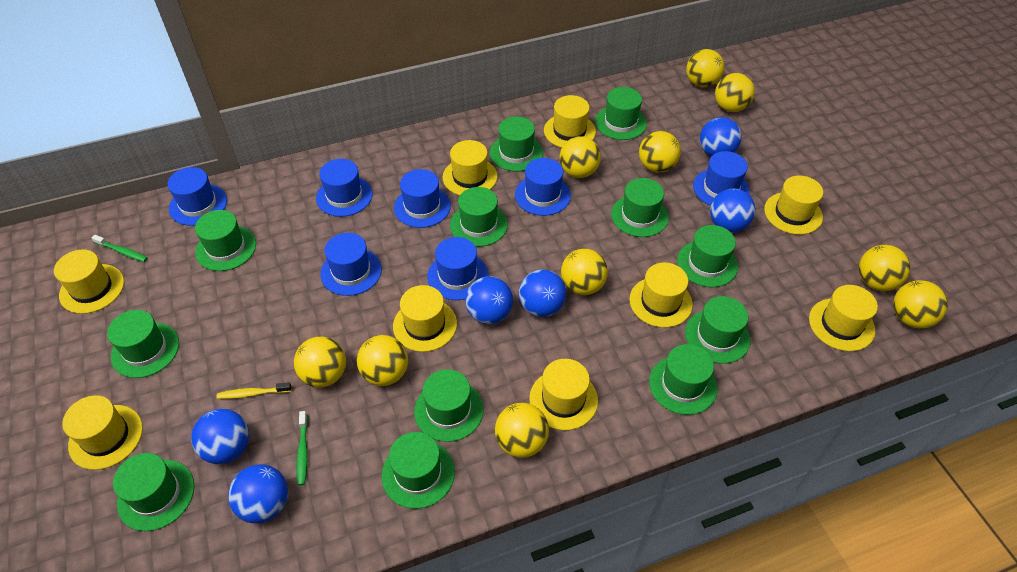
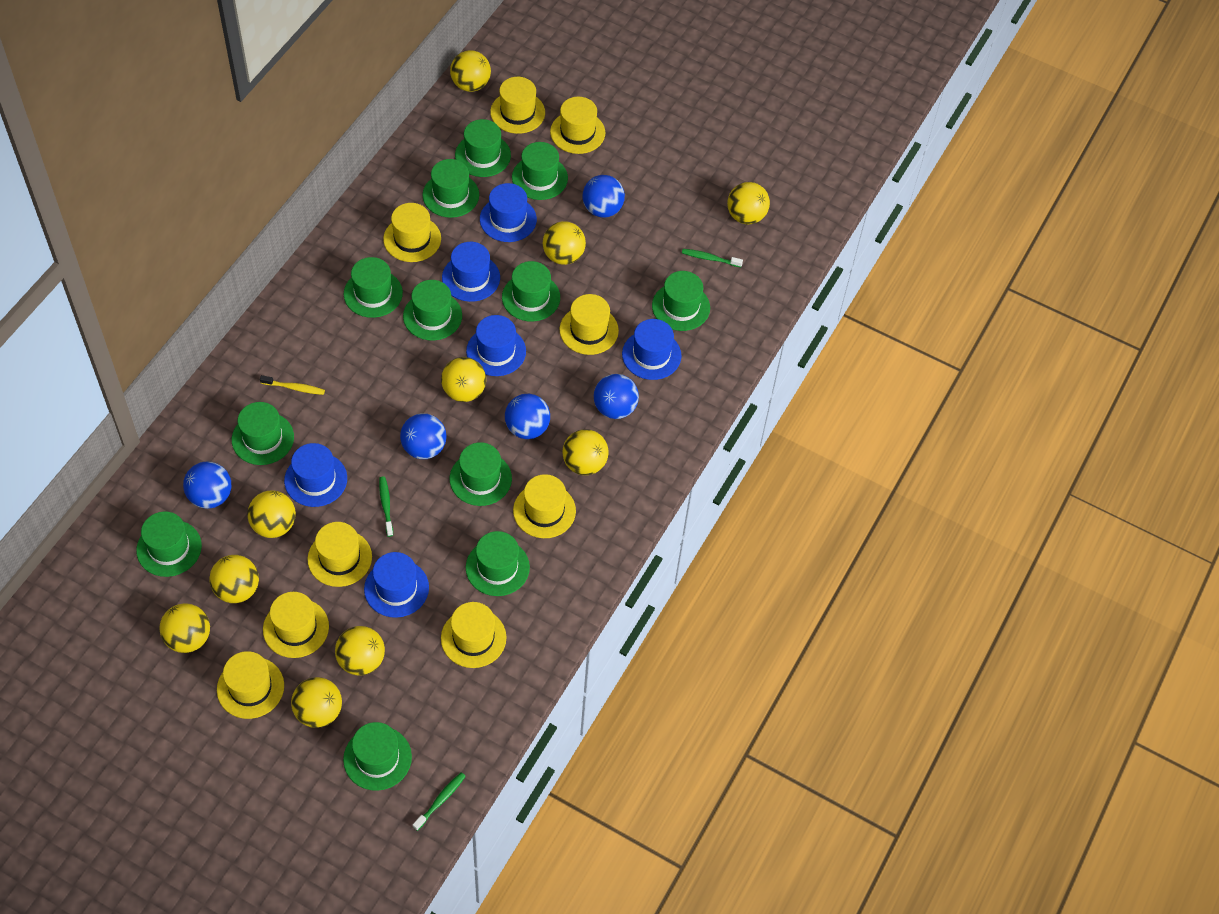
blue ball: [191,409,249,464] [228,464,288,523] [465,276,513,324] [519,269,566,317] [700,117,742,156] [710,189,756,232] = 6 -> [183,462,231,509] [400,414,447,459] [505,394,550,439] [583,175,625,217] [594,374,639,419] = 5
blue hat: [168,167,227,226] [316,159,373,217] [320,233,382,296] [394,169,451,228] [427,237,488,300] [515,158,571,216] [693,151,750,206] = 7 -> [284,443,347,507] [364,552,429,618] [442,242,500,302] [466,315,526,376] [480,183,537,242] [622,319,681,380] = 6
green toothbrush: [92,235,148,262] [297,411,308,486] = 2 -> [379,477,393,537] [413,772,466,831] [682,249,743,267] = 3

